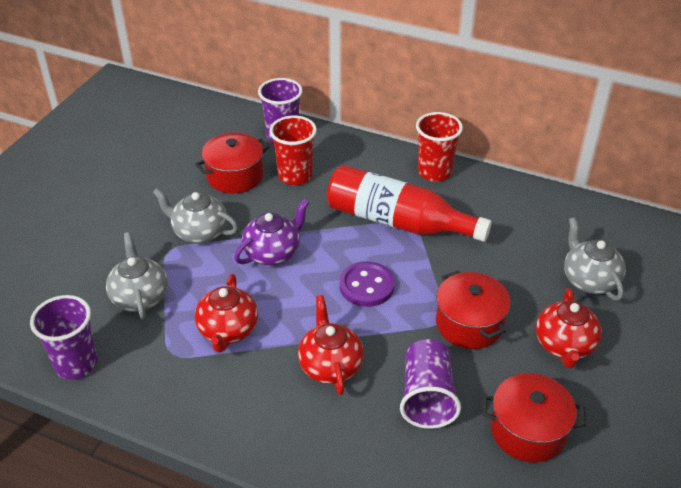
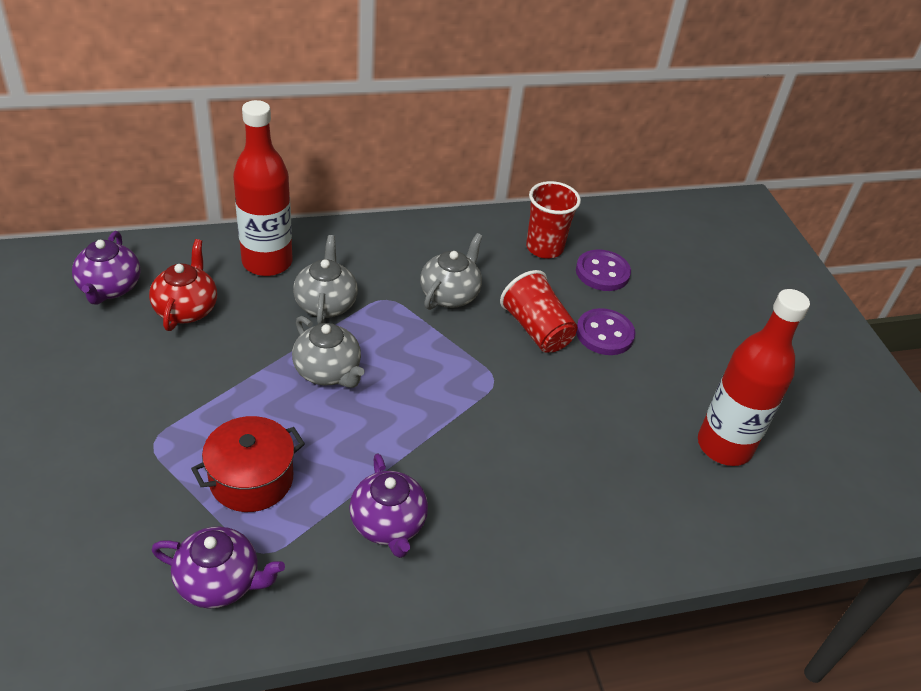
purple button: [339,261,395,307] = 1 -> [576,249,631,291] [576,308,635,355] = 2
purple cup: [30,295,98,379] [258,78,303,143] [400,339,461,429] = 3 -> none = 0
purple teapot: [234,199,309,265] = 1 -> [72,231,141,305] [152,527,285,609] [349,453,428,558] = 3
red bottle: [327,165,492,242] = 1 -> [233,100,292,276] [698,289,810,466] = 2
red pot: [195,132,270,194] [436,270,511,349] [483,373,586,463] = 3 -> [191,416,305,512] = 1
red teapot: [195,274,258,353] [298,295,364,395] [536,288,602,369] = 3 -> [149,239,217,331] = 1

